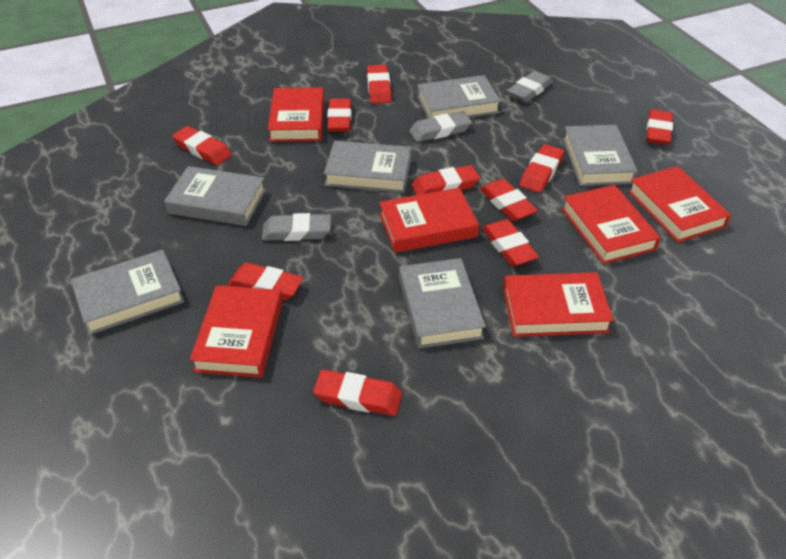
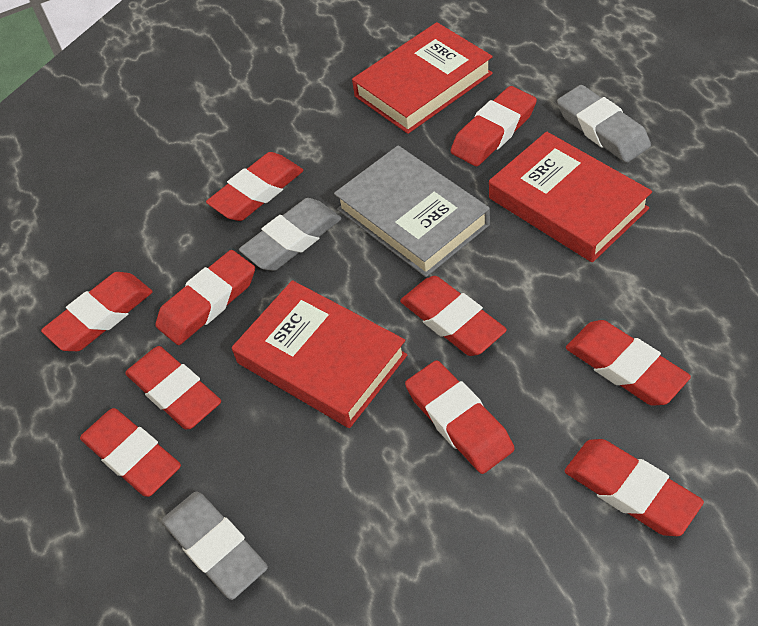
grey book: [71,250,184,335] [164,166,266,226] [324,141,411,193] [399,258,486,348] [417,75,501,119] [563,125,638,186] = 6 -> [334,146,490,277] = 1
red book: [190,285,282,377] [268,87,324,142] [379,188,479,253] [503,272,614,337] [562,185,661,264] [628,166,731,242] = 6 -> [232,280,407,428] [352,22,493,134] [489,132,652,262] = 3

